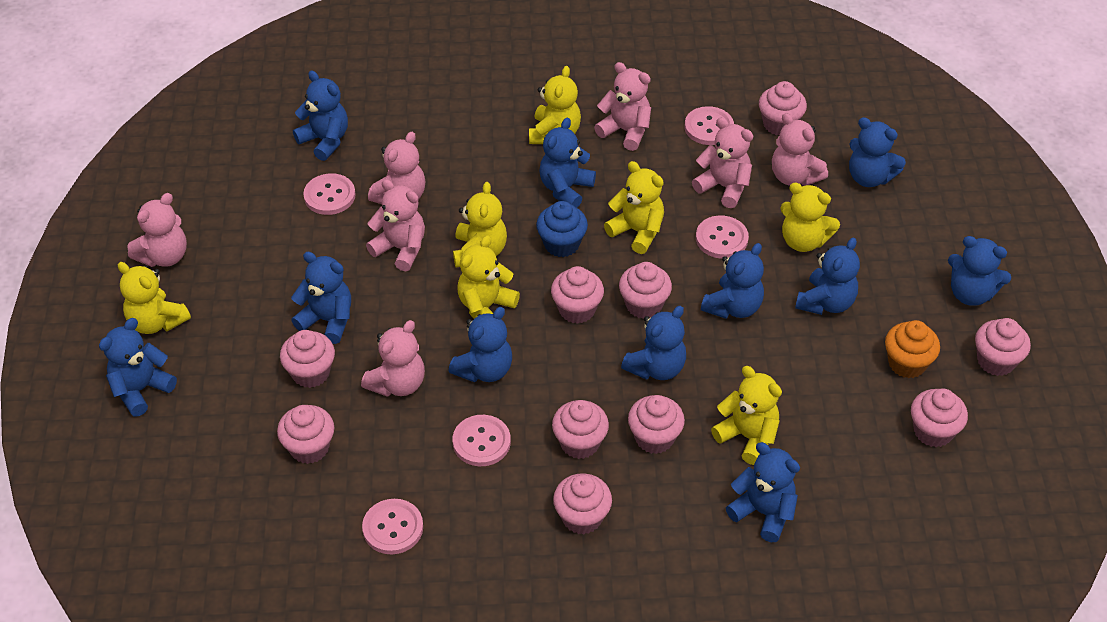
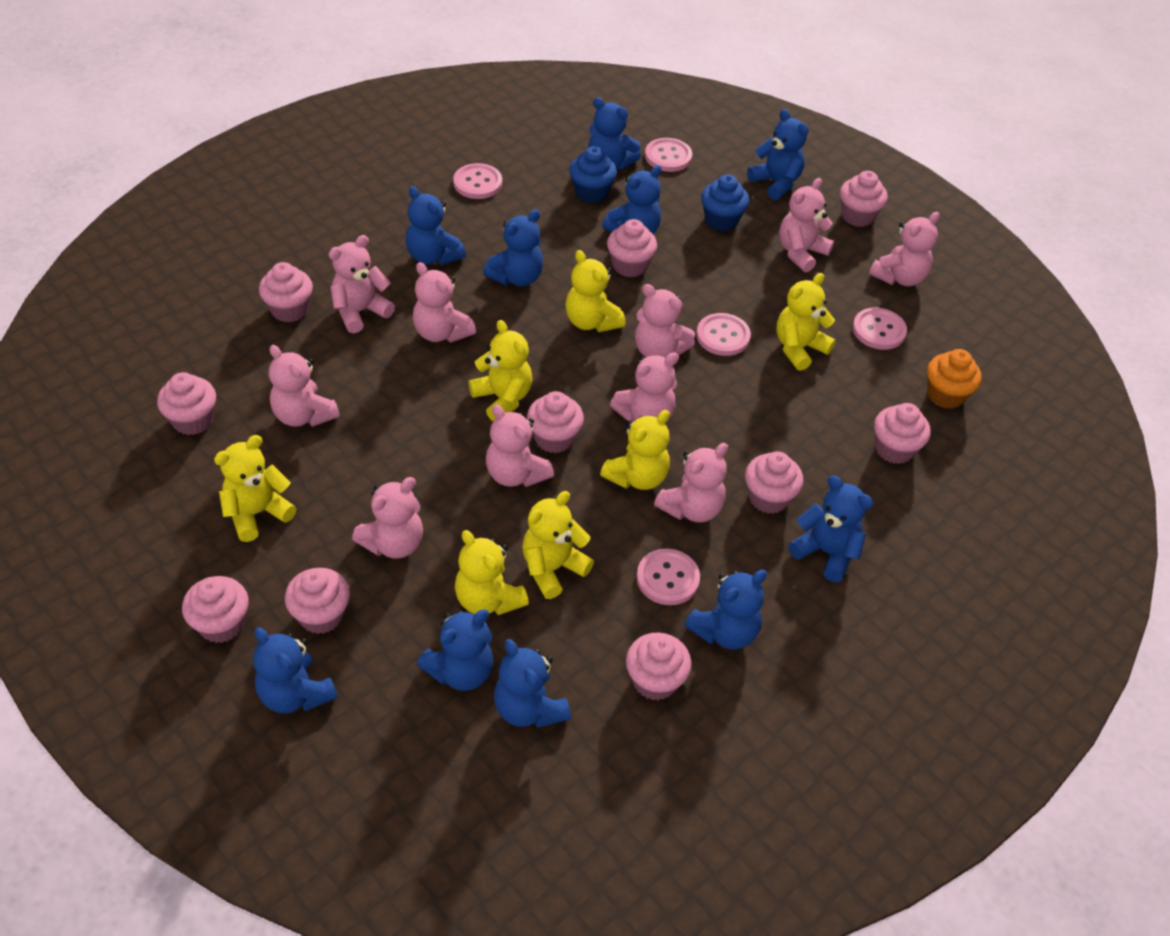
blue cupcake: [536,201,588,257] = 1 -> [569,146,617,203] [701,174,749,231] = 2
blue teddy bear: [99,318,177,416] [291,252,351,344] [293,71,348,161] [449,307,512,382] [539,118,596,208] [621,306,686,380] [701,243,764,319] [726,442,800,542] [795,237,860,315] [849,117,906,187] [948,236,1011,306] = 11 -> [253,627,338,714] [406,186,466,265] [417,609,494,691] [483,209,543,286] [494,639,571,728] [588,97,641,169] [602,165,662,234] [684,570,767,650] [747,109,809,200] [788,476,873,582] = 10
pink teddy bear: [127,193,187,267] [361,320,425,397] [366,179,425,271] [368,132,425,204] [594,62,651,151] [692,117,753,208] [772,113,828,186] = 7 -> [269,345,340,427] [329,235,395,333] [352,477,423,559] [413,262,476,342] [486,404,554,487] [610,352,679,422] [635,284,695,358] [654,443,728,522] [779,178,834,272] [869,212,940,286] = 10

